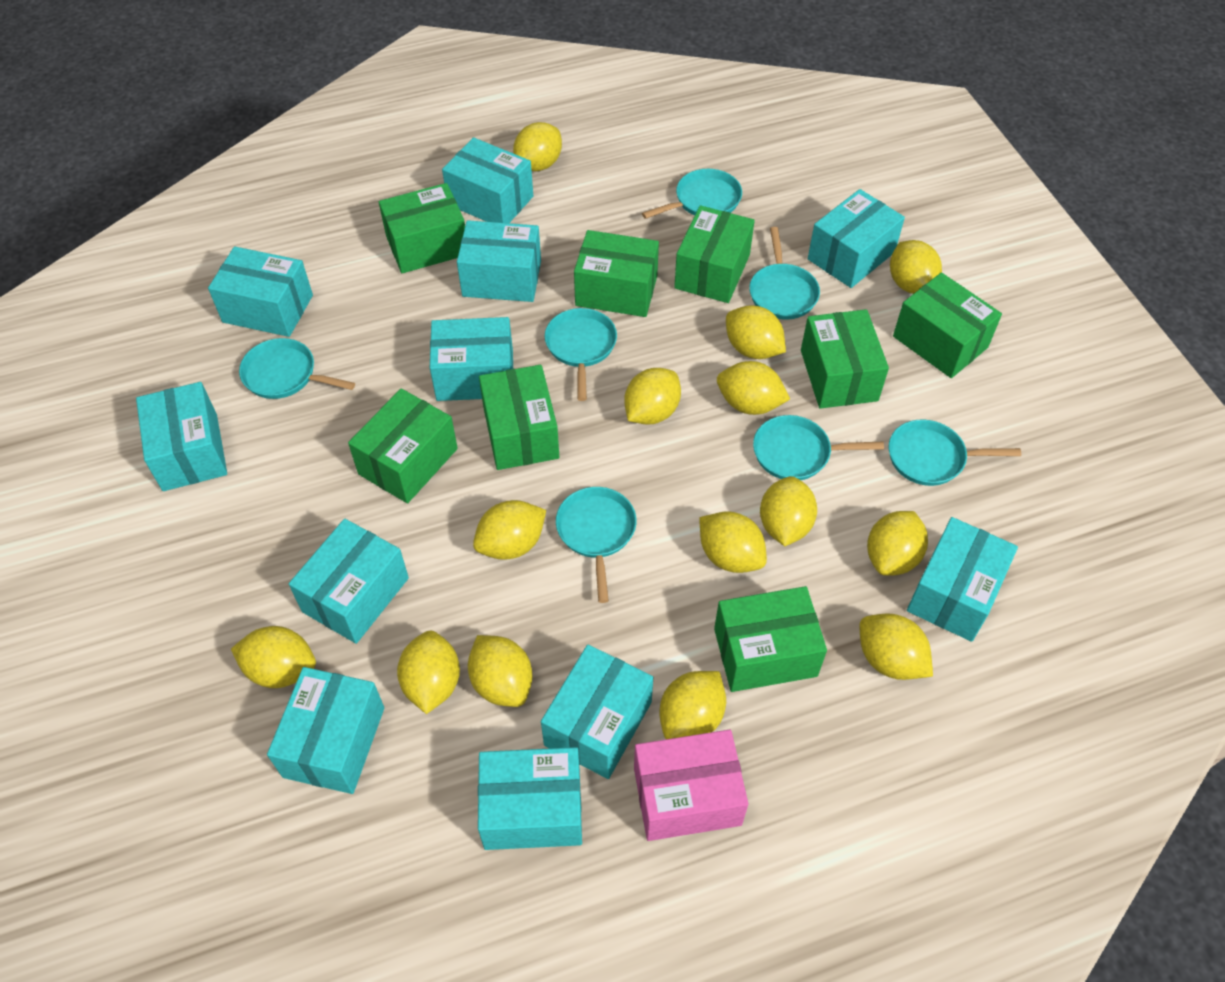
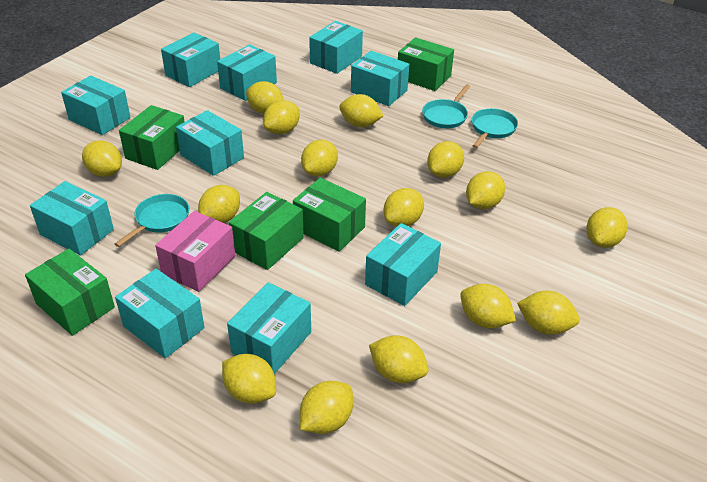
green box: [348,388,458,503] [379,183,465,273] [479,365,559,470] [574,230,659,317] [674,205,755,303] [714,586,827,692] [801,309,889,409] [893,272,1002,378] = 8 -> [25,249,115,336] [119,105,185,170] [229,192,304,270] [293,178,366,252] [398,37,454,91] = 5
turquoise box: [136,382,227,491] [208,247,313,337] [267,667,384,794] [289,519,409,644] [430,317,513,401] [442,137,533,223] [457,220,541,302] [478,747,582,850] [541,645,653,779] [808,189,905,288] [907,517,1018,642] = 11 -> [30,181,114,256] [61,76,130,135] [115,269,205,358] [161,32,220,87] [176,110,244,176] [217,44,277,101] [227,282,311,374] [309,21,363,74] [351,51,409,106] [365,223,441,306] = 10
turquoise pan: [239,338,355,399] [545,308,617,401] [556,487,637,603] [642,169,742,219] [749,227,820,320] [753,415,884,480] [889,420,1021,486] = 7 -> [115,194,189,247] [422,84,471,128] [472,108,518,148] = 3
yellow lemon: [231,626,316,688] [397,631,460,714] [468,635,533,707] [473,500,546,560] [513,122,562,171] [624,368,681,424] [660,671,726,739] [699,511,767,573] [717,361,790,415] [726,305,786,359] [760,476,817,546] [859,614,933,680] [867,511,928,576] [890,240,942,294] = 14 -> [82,140,122,177] [198,185,240,223] [222,354,276,404] [246,81,284,114] [263,100,299,134] [300,381,353,434] [301,140,338,176] [339,94,383,127] [369,335,429,383] [383,188,424,227] [427,141,464,178] [460,284,516,328] [466,171,505,209] [517,291,580,335] [586,207,627,248] = 15

